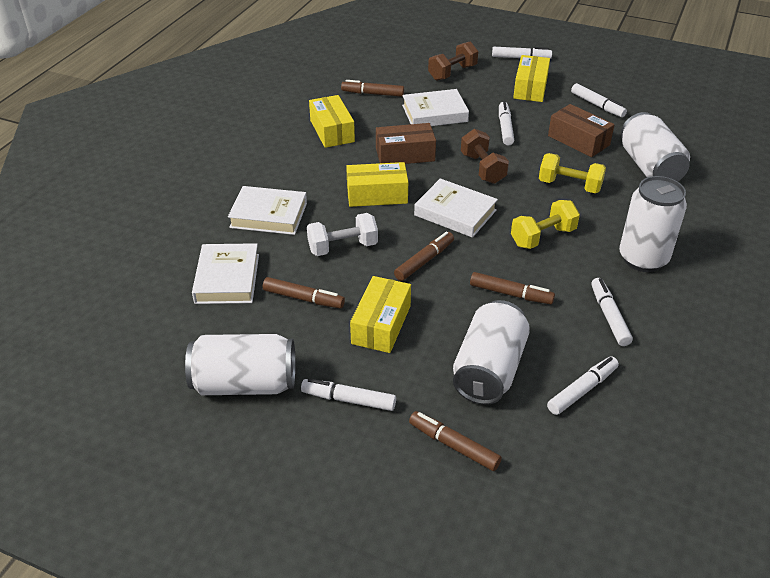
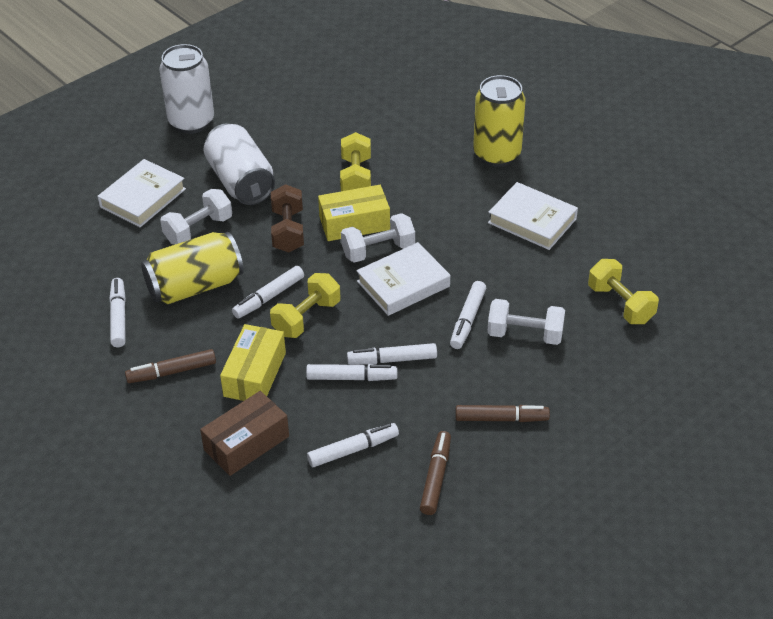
brown box: [376,123,436,164] [548,104,615,157] = 2 -> [200,391,289,476] = 1
brown dumbbell: [428,41,478,81] [461,129,509,184] = 2 -> [271,184,304,253] = 1
brown marker: [263,277,345,309] [341,80,404,97] [394,231,454,281] [409,411,502,471] [470,272,555,304] = 5 -> [125,349,216,383] [420,431,451,515] [456,405,550,422] = 3
white book: [192,243,259,304] [228,186,307,235] [402,89,469,126] [414,178,498,238] = 4 -> [97,159,186,227] [357,242,450,316] [488,182,578,250] = 3
white can: [185,334,295,395] [453,300,530,405] [619,176,687,272] [621,112,690,182] = 4 -> [159,44,214,134] [203,123,275,205] = 2
white dumbbell: [307,213,378,256] = 1 -> [160,189,232,245] [341,213,415,263] [487,299,565,345] = 3
yellow box: [309,95,355,148] [346,162,408,207] [350,276,411,353] [513,55,550,102] = 4 -> [220,324,286,401] [318,185,390,241] = 2
yellow can: none = 0 -> [141,232,244,304] [473,75,525,167] = 2
yellow dumbbell: [511,200,580,249] [539,153,606,193] = 2 -> [270,273,340,338] [340,132,371,191] [588,259,659,324] = 3

